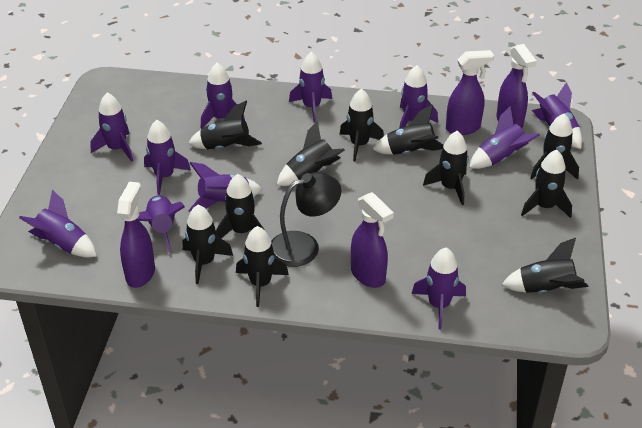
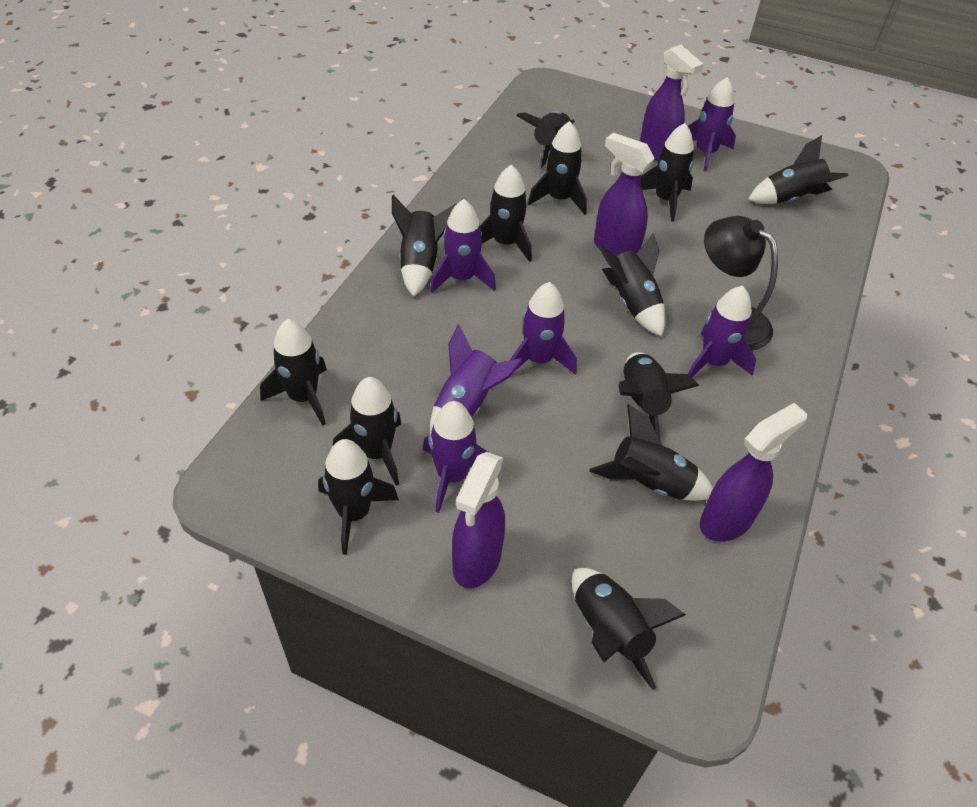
black rocket: [183,205,233,284] [188,101,262,149] [216,174,265,238] [236,226,289,307] [277,121,345,186] [339,89,384,161] [372,105,443,155] [423,131,469,205] [502,238,588,293] [521,150,572,218] [530,113,579,180] = 11 -> [260,319,327,426] [318,439,399,555] [333,377,401,486] [392,195,456,297] [480,164,532,262] [516,111,575,169] [528,121,587,215] [572,568,686,690] [589,404,713,501] [599,233,666,336] [618,352,699,439] [641,123,694,221] [748,135,848,204] = 13
purple rocket: [19,190,97,257] [90,93,133,162] [138,195,185,253] [144,120,191,195] [188,162,262,212] [201,63,245,129] [289,52,332,123] [399,65,438,128] [412,248,466,329] [469,106,540,169] [532,82,582,149] = 11 -> [423,401,490,513] [430,199,496,293] [430,324,523,434] [510,282,577,375] [688,77,736,171] [688,286,756,377] = 6

